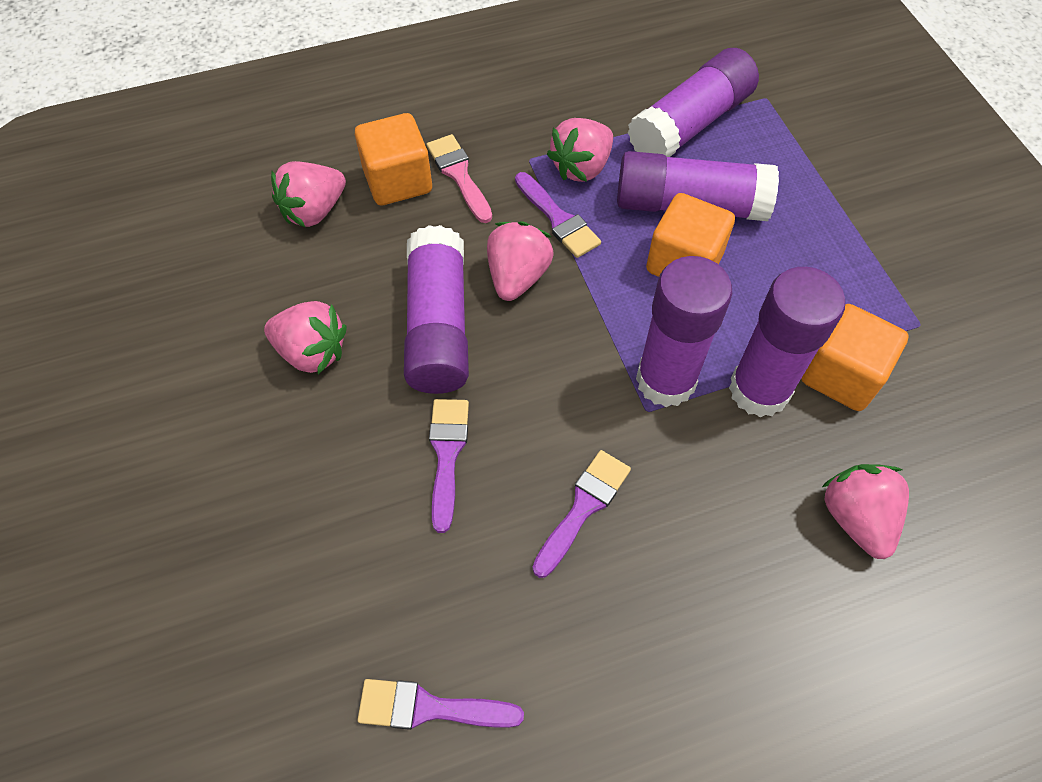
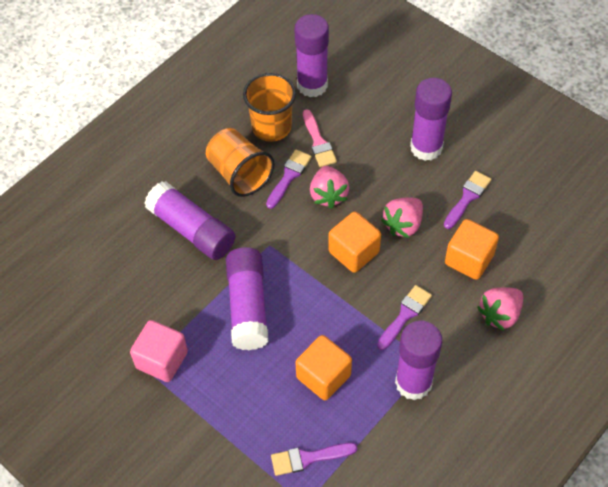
orange cup: none = 0 -> [206,128,275,197] [243,73,296,142] = 2
pink cube: none = 0 -> [130,320,188,382] = 1
pink strawberry: [264,301,347,374] [271,161,346,228] [487,221,554,301] [547,118,613,182] [822,464,909,559] = 5 -> [310,166,349,209] [381,197,423,238] [477,287,523,331] = 3

